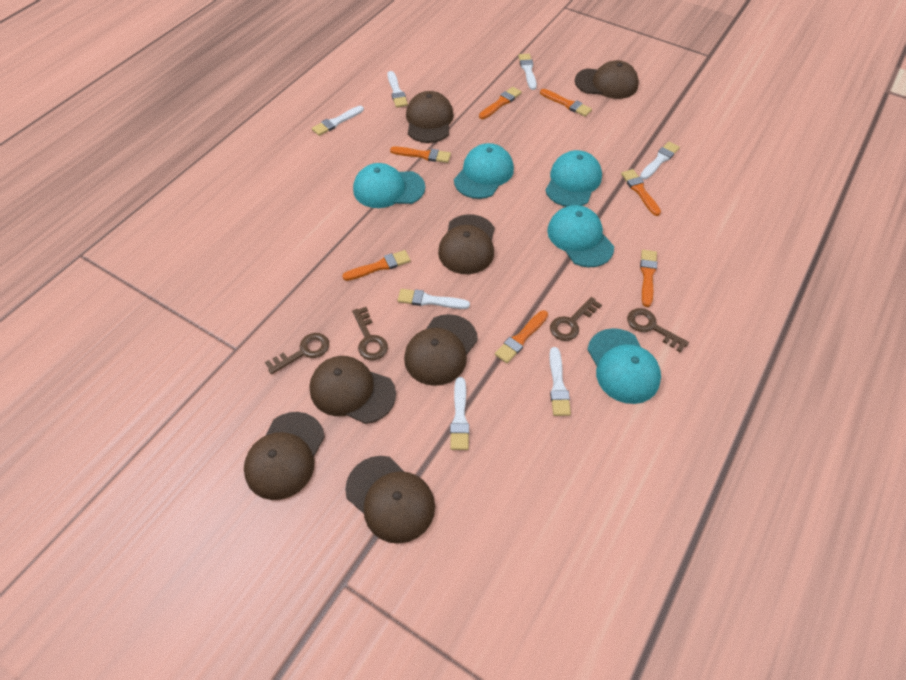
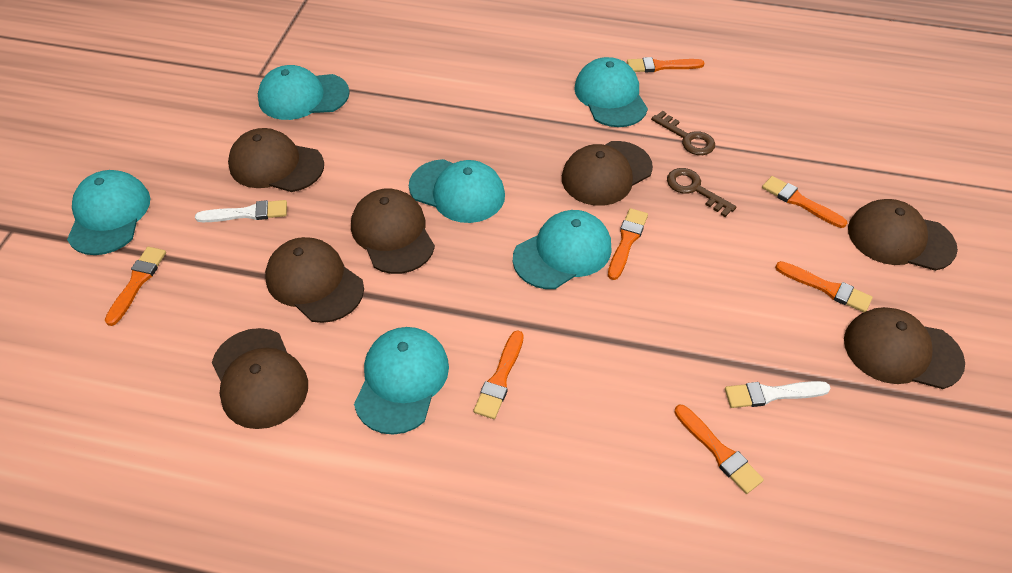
brown key: [265,333,329,374] [352,307,388,360] [550,297,602,341] [627,308,689,353] = 4 -> [651,111,715,155] [667,168,737,217] = 2
turquoise cap: [353,163,425,208] [454,143,514,199] [545,150,602,207] [547,205,614,267] [587,328,661,404] = 5 -> [67,170,150,255] [258,65,350,120] [354,327,449,435] [409,159,505,223] [513,210,612,289] [574,57,648,127] = 6
white brush: [312,106,364,136] [387,71,408,108] [398,289,470,309] [450,377,469,450] [518,54,537,90] [549,347,571,416] [640,142,680,179] = 7 -> [195,200,287,222] [725,381,831,408] = 2

